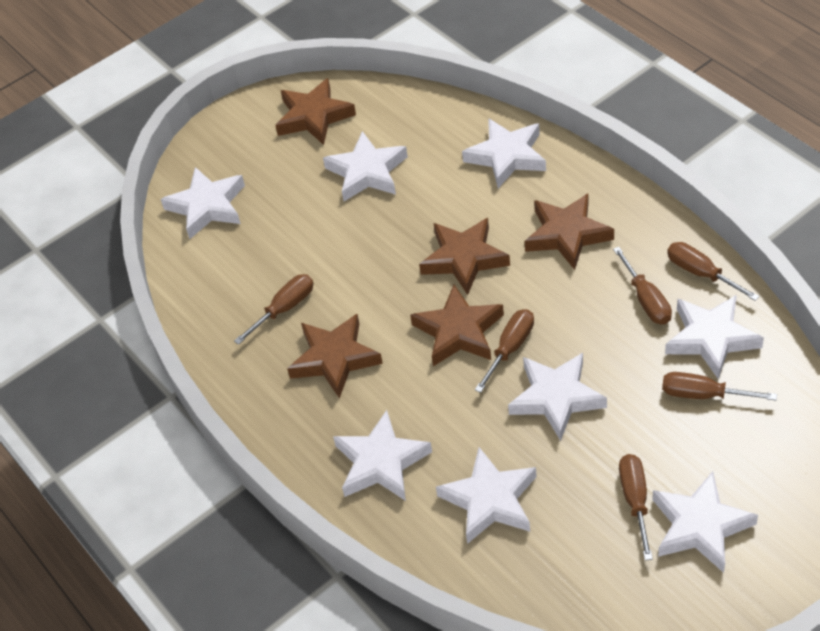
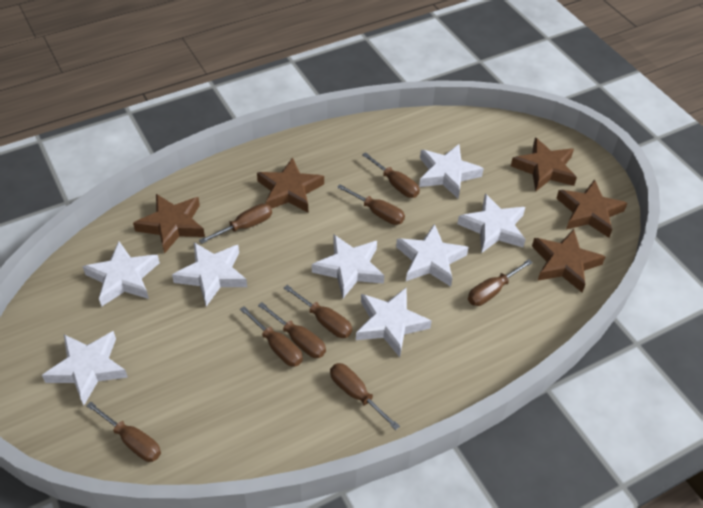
brown screwdriver: [234,274,314,345] [475,309,534,393] [613,247,672,324] [619,454,653,560] [662,372,777,400] [667,242,759,301] = 6 -> [86,402,161,462] [199,204,272,244] [240,306,303,367] [258,302,326,358] [284,285,352,338] [330,363,400,430] [337,184,405,225] [362,152,420,198] [468,259,533,306] = 9

